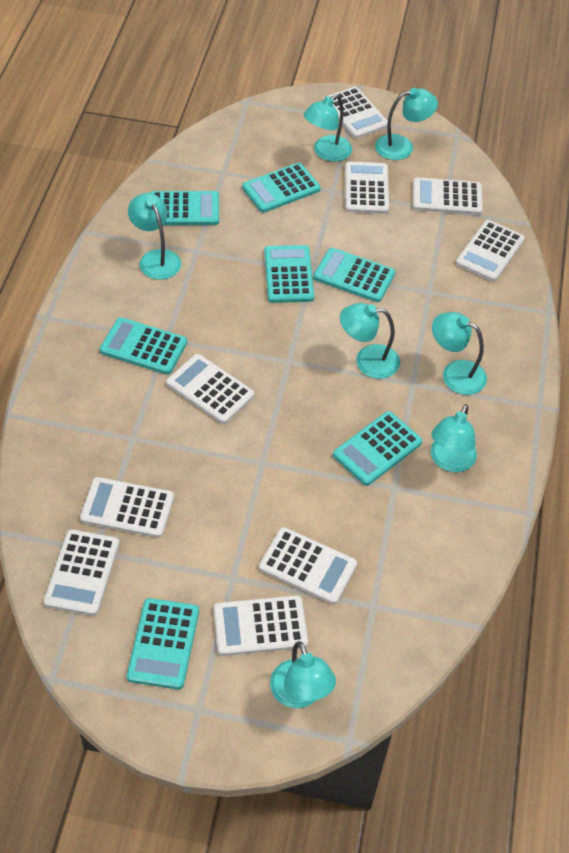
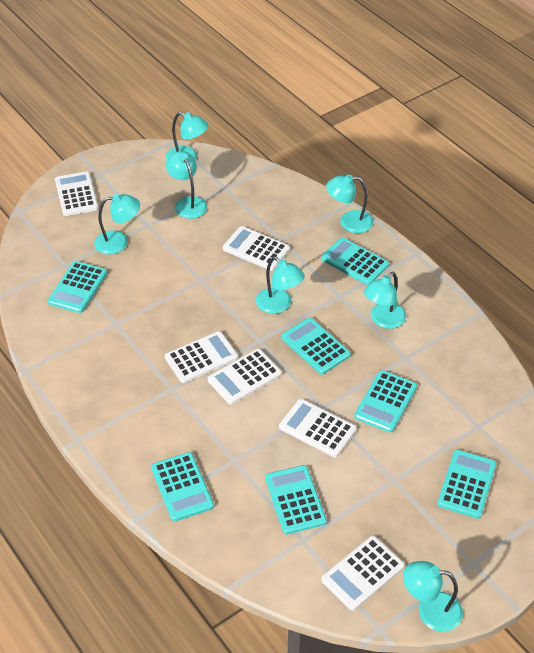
white calculator: [43,529,120,616] [80,477,174,538] [166,354,255,424] [214,595,308,656] [259,527,357,604] [323,87,388,139] [345,161,389,214] [413,177,483,215] [456,220,525,282] = 9 -> [55,172,98,216] [165,331,238,383] [208,349,282,405] [223,226,290,271] [279,399,356,457] [321,536,405,611] = 6

